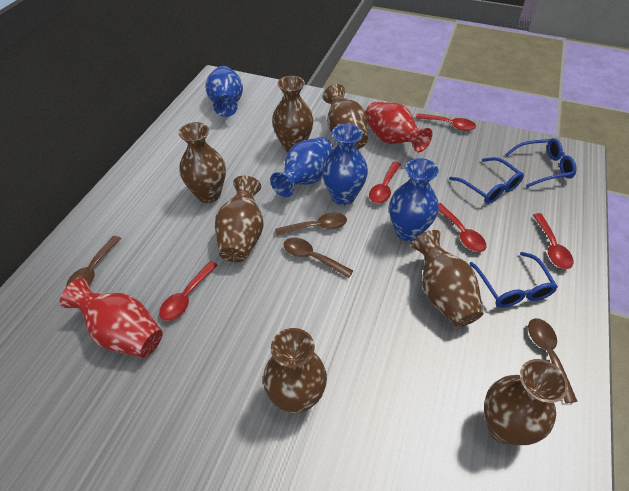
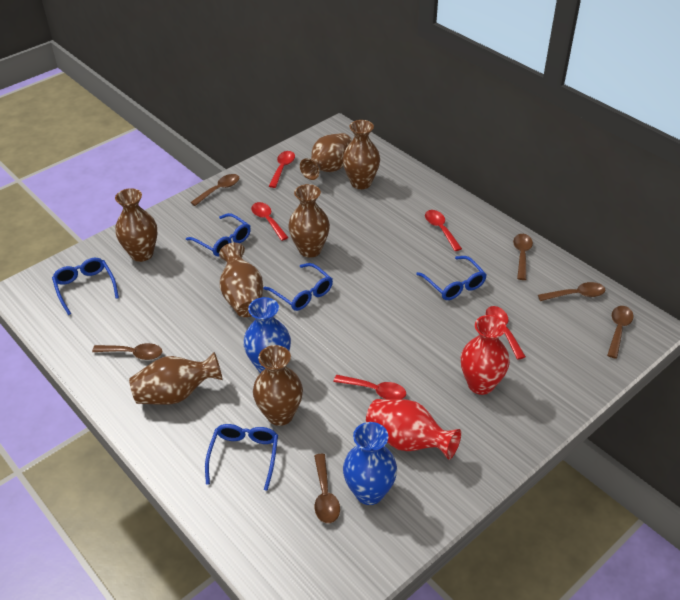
blue glasses: [449,157,524,204] [469,252,558,308] [505,138,577,188] = 3 -> [52,258,119,315] [186,213,251,257] [205,424,278,491] [263,263,333,311] [416,256,487,300] = 5
blue vase: [205,66,243,117] [270,137,334,197] [322,124,368,205] [389,158,439,242] = 4 -> [243,297,291,373] [343,422,397,505] = 2
brown spoon: [66,236,122,287] [275,212,347,236] [284,237,353,278] [528,318,578,403] = 4 -> [92,343,162,360] [190,174,239,206] [314,454,340,523] [513,234,533,280] [538,282,605,301] [607,306,633,359] = 6

